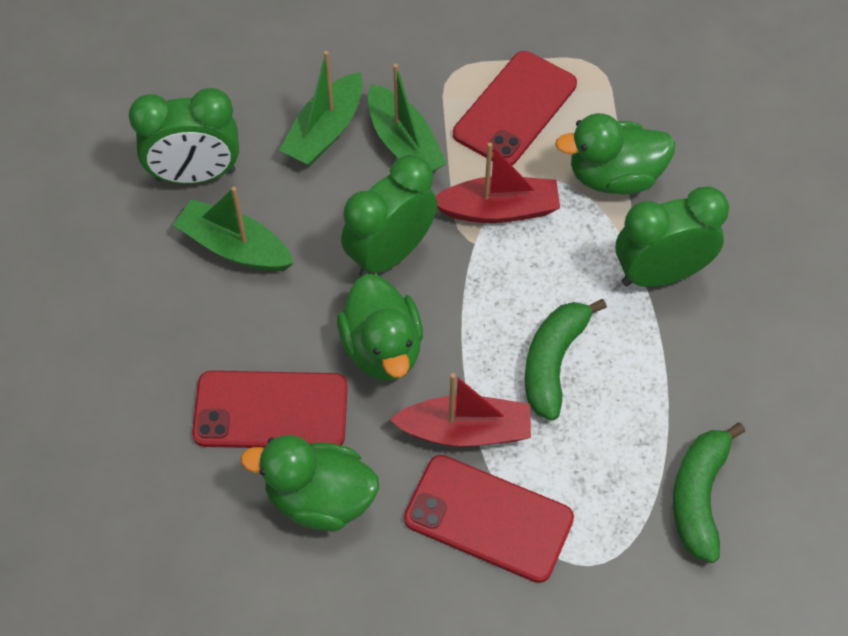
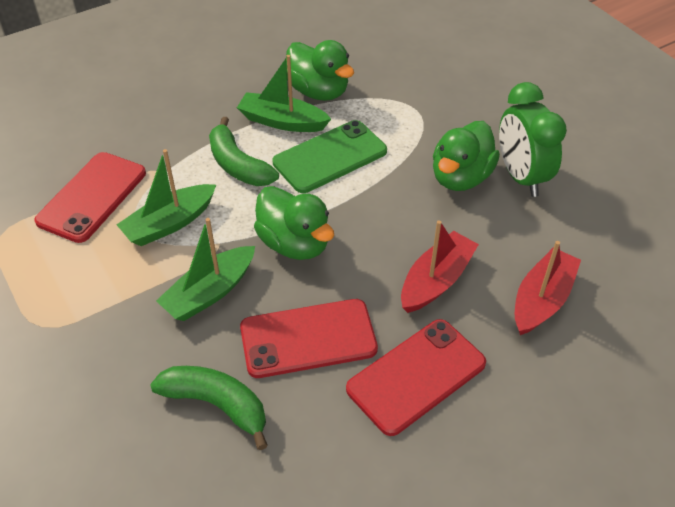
green clock: [128,88,239,184] [341,155,437,277] [615,186,729,287] = 3 -> [499,82,567,197] = 1
green phone: none = 0 -> [273,120,387,193] = 1

